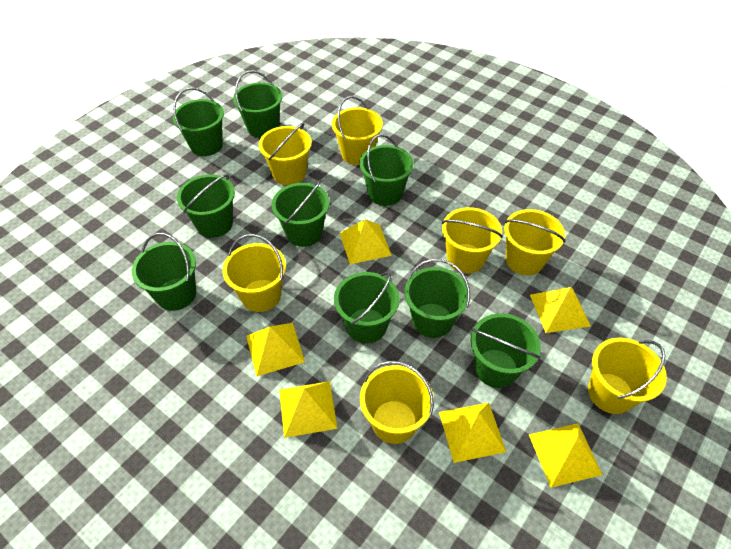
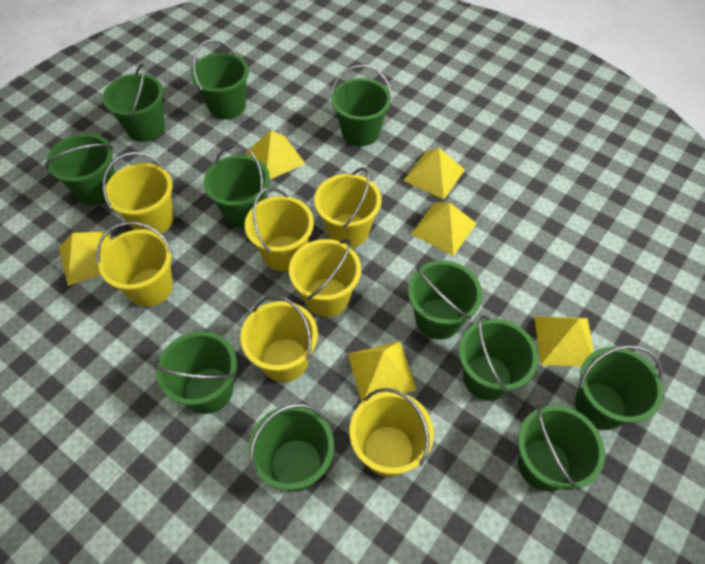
green bucket: [131,233,196,311] [173,88,224,156] [177,174,235,238] [233,70,282,138] [272,180,329,247] [334,272,400,343] [359,134,414,206] [405,259,470,338] [471,313,541,388] = 9 -> [45,133,115,205] [103,63,165,142] [154,331,237,414] [190,39,249,119] [204,144,270,228] [249,404,334,491] [331,65,392,146] [408,260,482,340] [459,315,538,400] [518,405,605,491] [575,345,663,430] = 11

